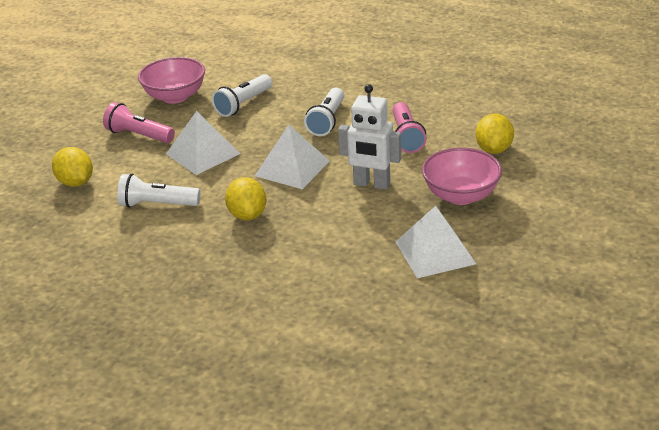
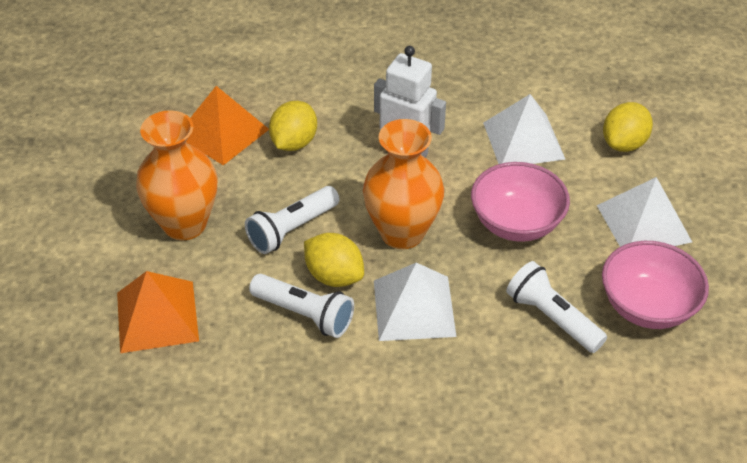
orange pyramid: none = 0 -> [117,271,199,353] [186,86,269,165] = 2
orange vase: none = 0 -> [136,110,217,240] [363,119,444,249] = 2
pink flashlight: [103,102,175,143] [393,102,427,153] = 2 -> none = 0

